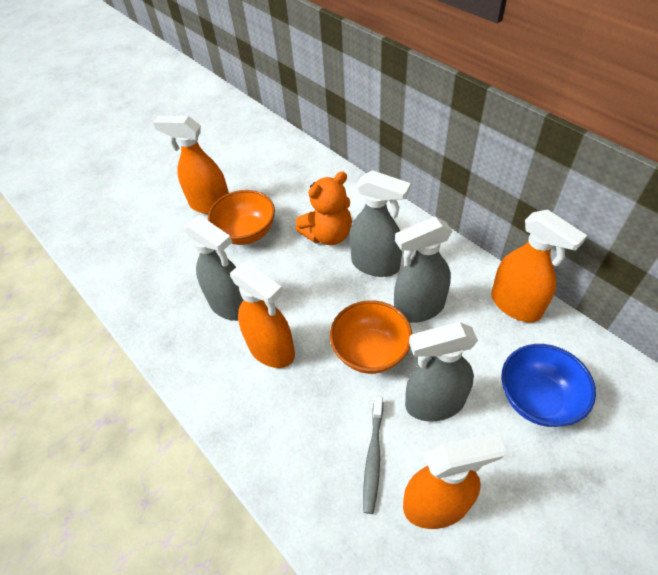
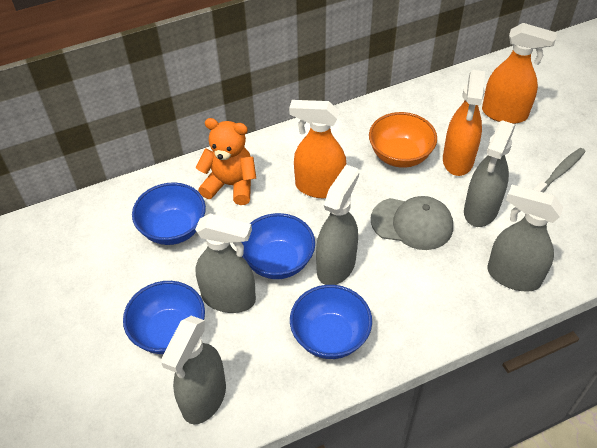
blue bowl: [501,344,596,427] = 1 -> [123,281,205,354] [132,182,206,245] [241,213,315,279] [290,285,372,359] = 4
grey cap: none = 0 -> [371,196,453,250] = 1
grey spray bottle: [184,215,243,321] [349,170,411,277] [394,217,452,323] [405,322,478,421] = 4 -> [160,316,226,424] [195,214,256,313] [316,165,359,285] [464,120,515,227] [487,185,563,292] = 5
orange bowl: [208,190,275,245] [330,300,412,374] = 2 -> [369,112,437,168] = 1
orange spray bottle: [153,116,229,214] [230,262,295,368] [403,432,506,529] [491,209,587,322] = 4 -> [289,100,347,198] [443,70,485,176] [482,23,557,124] = 3

